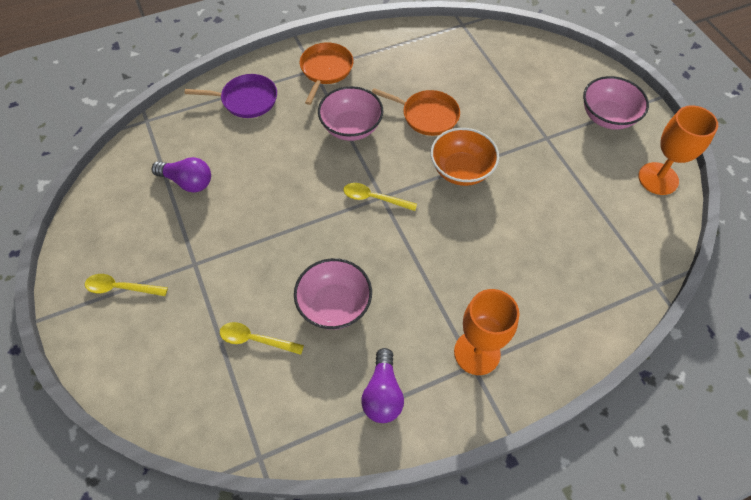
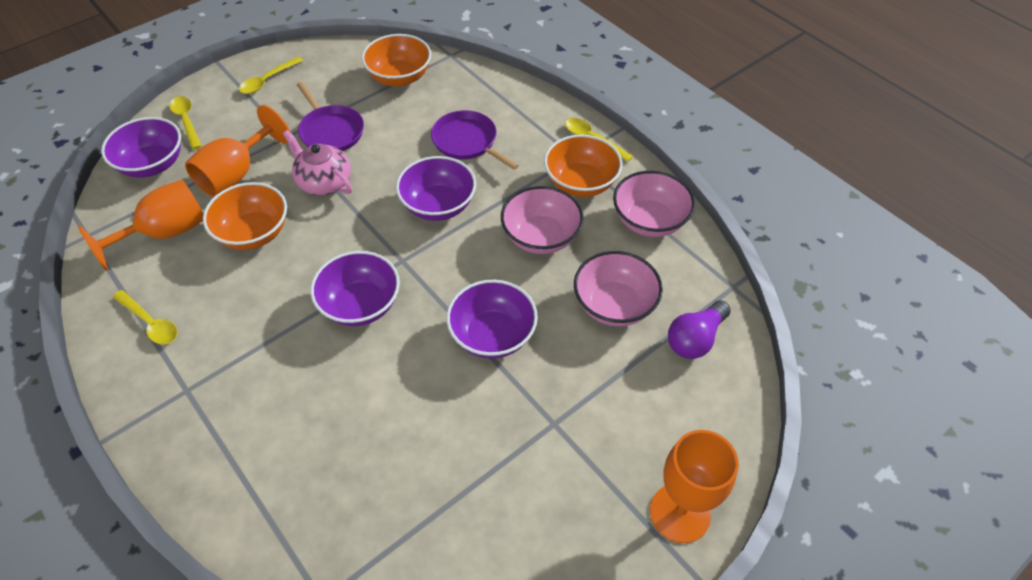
orange bowl: [431,128,499,186] = 1 -> [203,182,287,250] [362,34,431,86] [544,134,623,197] = 3
orange goblet: [454,289,520,375] [638,105,718,195] = 2 -> [78,180,203,270] [185,105,290,197] [650,430,739,543] = 3
orange pan: [300,43,353,105] [372,88,460,136] = 2 -> none = 0
pink teapot: none = 0 -> [283,130,352,195] = 1
purple bowl: none = 0 -> [101,117,181,178] [310,251,400,326] [396,156,476,221] [446,280,538,359] = 4
purple light bulb: [152,157,211,193] [361,348,404,423] = 2 -> [668,300,731,359] = 1
purple pan: [185,74,277,118] = 1 -> [297,82,364,151] [431,110,519,170] = 2
yellow spoon: [85,274,168,296] [220,322,304,355] [343,183,417,211] = 3 -> [113,290,177,344] [170,96,202,149] [239,56,303,94] [565,118,633,162] = 4

